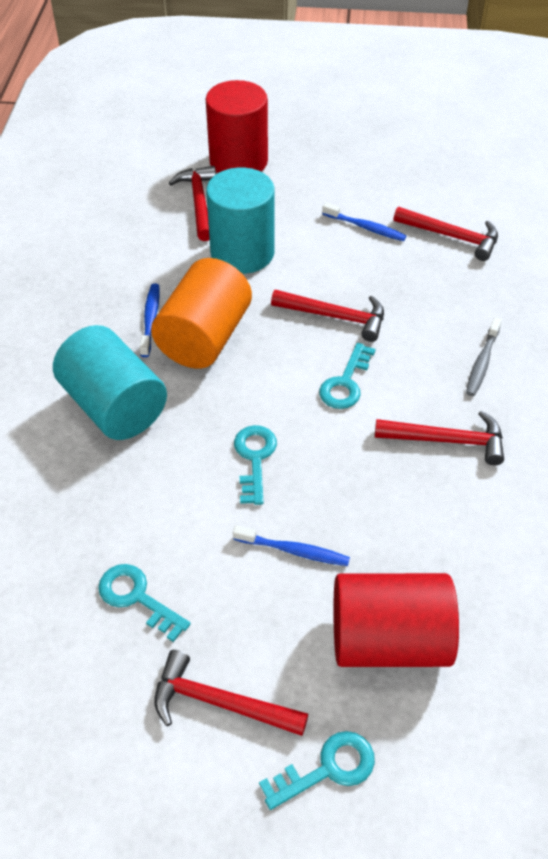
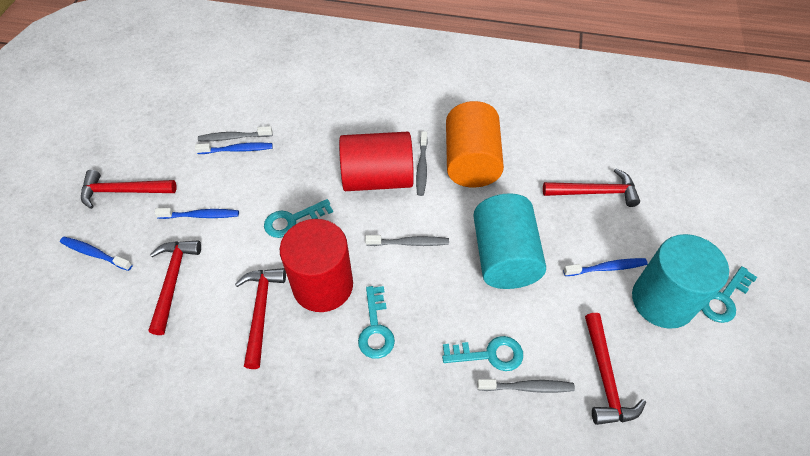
blue toothbrush: [140,284,160,357] [233,525,350,566] [322,203,406,241] = 3 -> [60,237,132,271] [154,208,239,219] [195,142,273,154] [563,258,648,276] = 4
grey toothbrush: [466,317,502,396] = 1 -> [198,126,272,141] [365,235,449,246] [416,131,428,196] [477,379,575,393] = 4

